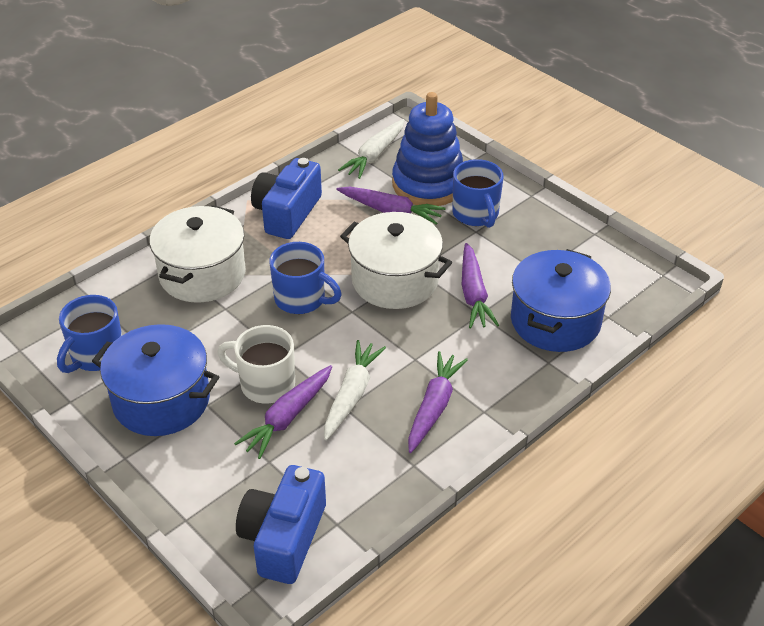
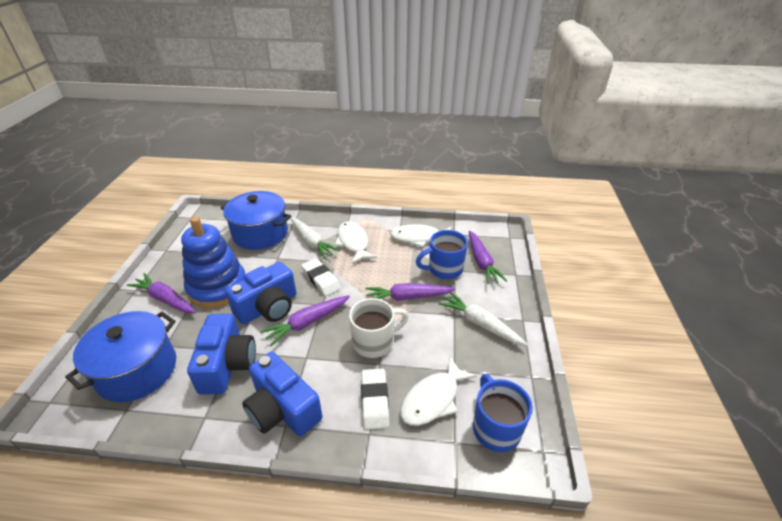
blue camera: [236,465,326,584] [251,158,322,239] = 2 -> [187,314,256,395] [225,262,297,324] [242,352,322,436] = 3
blue mug: [57,295,122,373] [269,242,342,314] [452,159,504,228] = 3 -> [416,230,468,279] [473,374,533,452] = 2
white eraser: none = 0 -> [301,258,341,296] [361,369,389,430] = 2
white fish: none = 0 -> [335,221,377,264] [390,224,452,247] [400,357,477,426] = 3
white pot: [150,205,246,303] [340,212,452,309] = 2 -> none = 0

